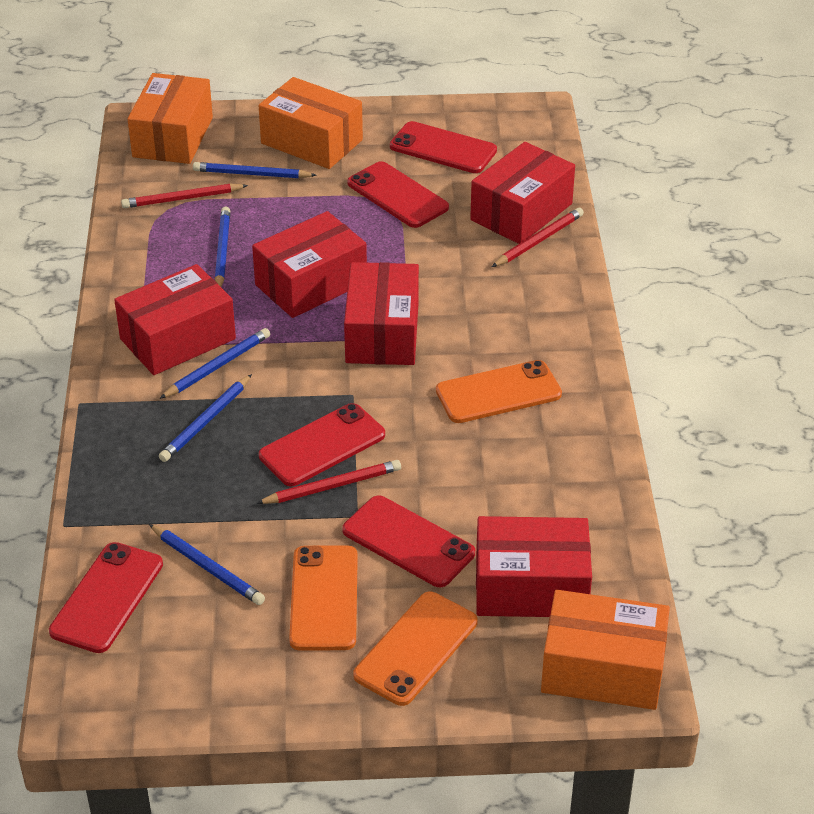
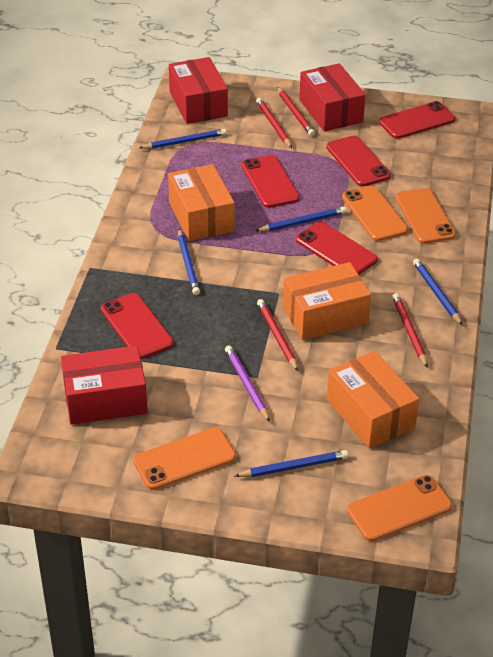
orange phone: [289,545,358,651] [353,592,478,706] [436,360,562,423] = 3 -> [133,428,236,490] [342,185,408,241] [347,475,452,541] [395,188,456,244] = 4
purple pencil: none = 0 -> [225,345,270,422] = 1
red box: [114,264,236,375] [252,211,367,318] [344,262,419,365] [470,142,575,244] [476,516,592,617] = 5 -> [61,346,148,425] [169,57,228,124] [299,63,366,131] = 3
red pencil: [121,184,248,208] [256,460,401,504] [492,208,584,267] = 3 -> [256,98,292,148] [257,299,298,371] [277,87,315,136] [392,293,428,367] = 4

